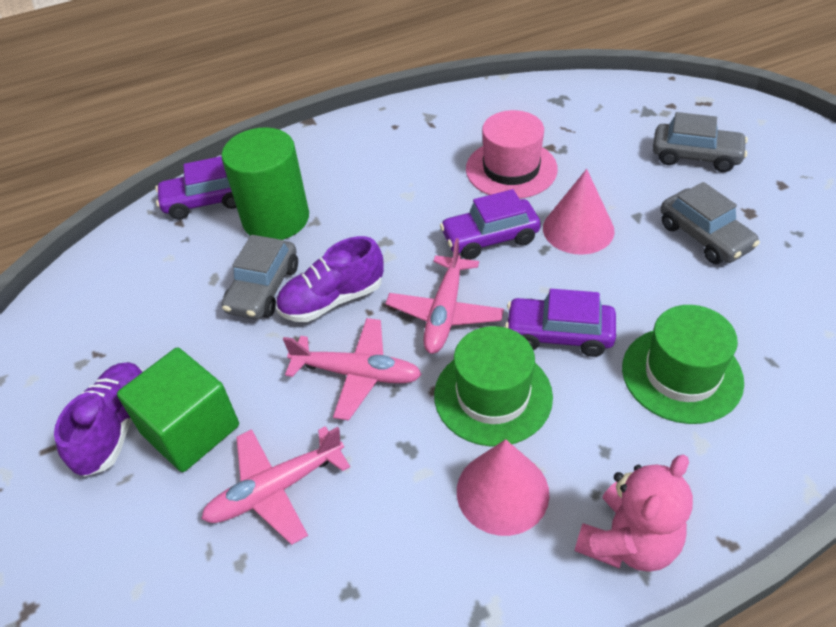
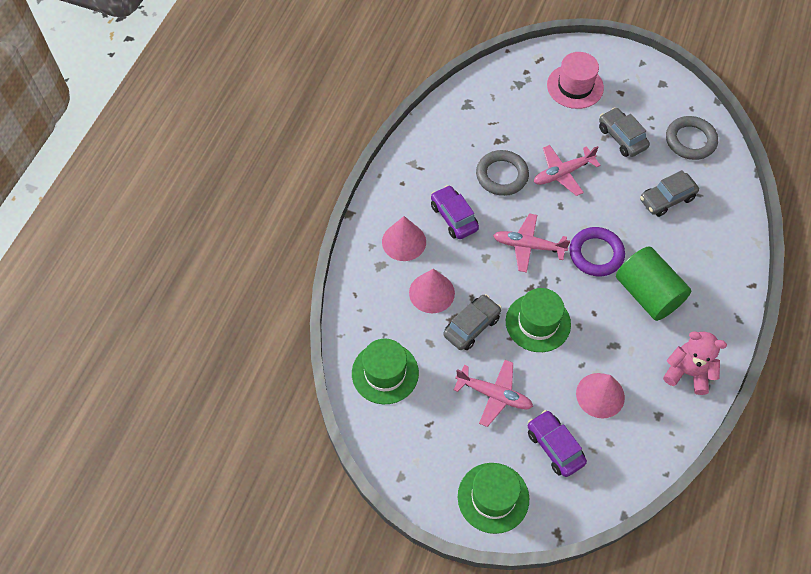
green cube: [117,347,239,472] = 1 -> none = 0
green hat: [434,326,553,447] [622,305,744,424] = 2 -> [352,339,419,404] [458,463,529,534] [506,288,571,352] = 3
grey ring: none = 0 -> [476,150,529,196] [666,116,718,160] = 2
pink cone: [457,439,550,536] [543,169,615,255] = 2 -> [382,216,426,261] [409,269,455,313] [576,373,625,419] = 3
purple car: [155,156,237,220] [440,189,541,260] [505,289,616,357] = 3 -> [431,185,479,239] [528,410,587,477] = 2
purple ring: none = 0 -> [569,227,625,276] = 1
purple shoe: [54,362,144,477] [276,236,384,322] = 2 -> none = 0

